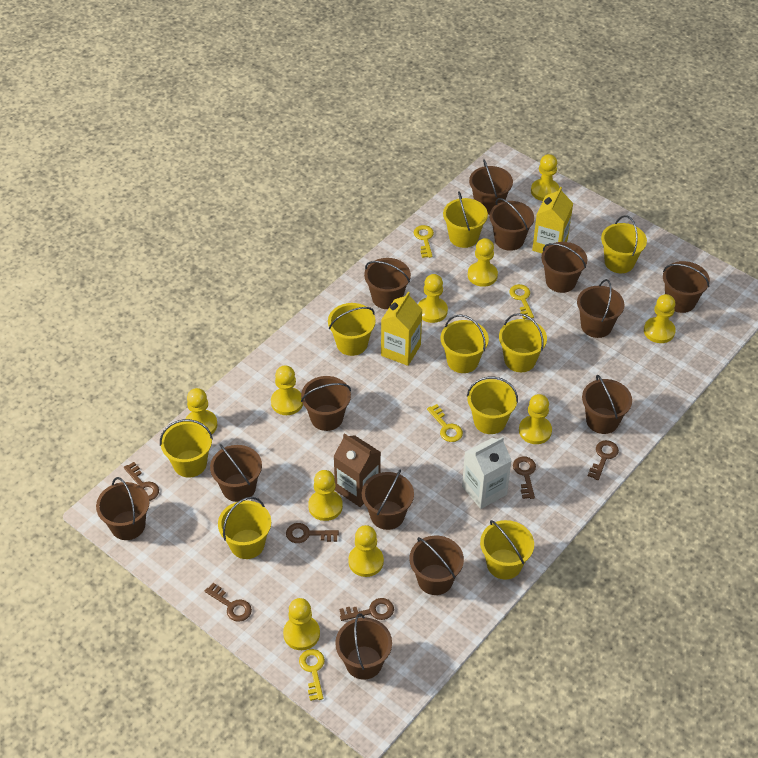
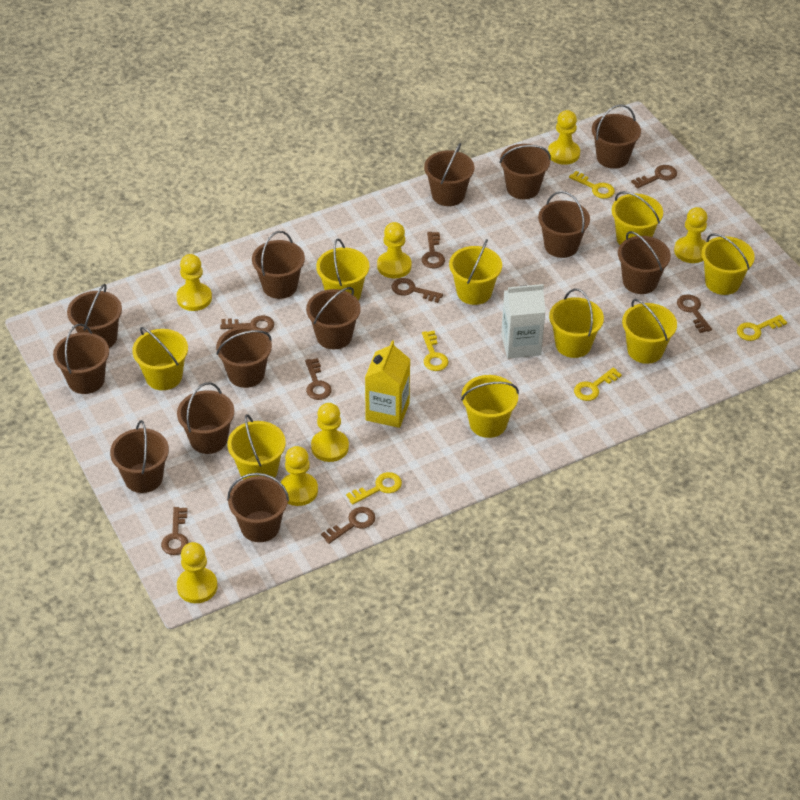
brown carton: [333,433,381,507] = 1 -> none = 0
brown key: [124,462,159,501] [205,583,252,622] [286,523,339,543] [339,598,394,621] [513,456,536,499] [588,440,619,480] = 6 -> [161,507,188,555] [220,315,274,333] [305,358,332,400] [321,507,376,544] [391,278,443,303] [421,232,445,269] [631,165,677,189] [677,294,712,333] = 8
yellow carton: [381,292,423,366] [532,187,573,253] = 2 -> [365,340,410,428] = 1
yellow key: [299,649,325,701] [414,225,434,258] [427,404,463,442] [509,284,534,319] = 4 -> [346,472,402,505] [422,331,448,371] [569,171,615,199] [574,368,622,401] [737,315,787,341] = 5
yellow pawn: [185,388,218,434] [271,365,303,415] [283,598,320,650] [308,470,343,521] [348,525,384,577] [418,274,448,323] [468,238,498,287] [519,394,552,444] [531,154,560,201] [644,294,676,343] = 10 -> [177,254,212,311] [177,542,217,603] [281,446,318,506] [311,403,349,462] [377,222,411,278] [548,110,580,165] [674,207,707,263] = 7

